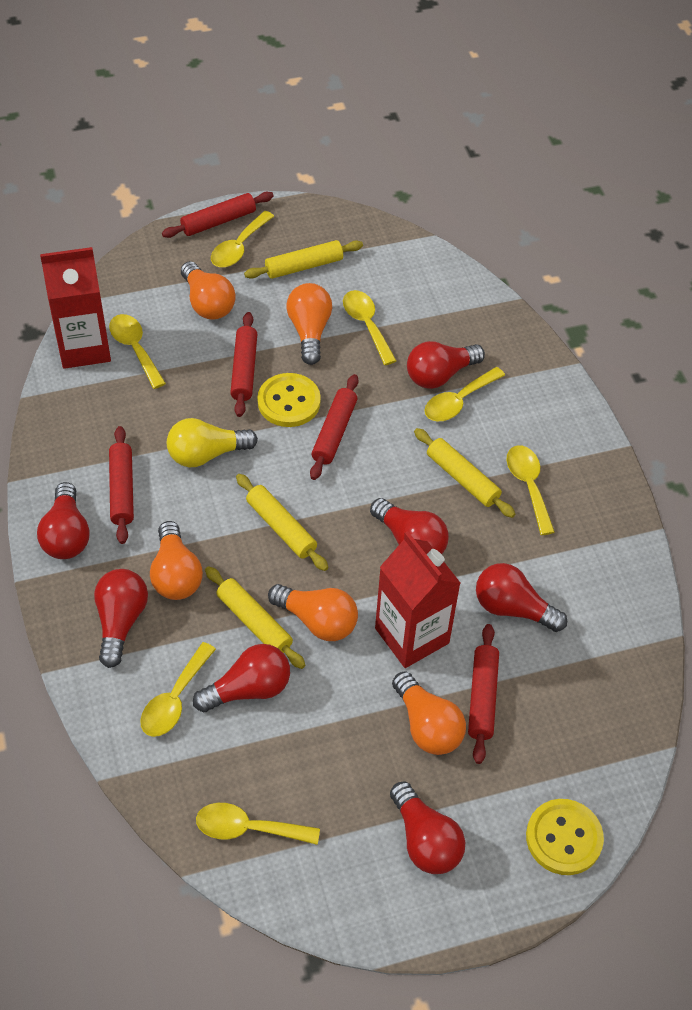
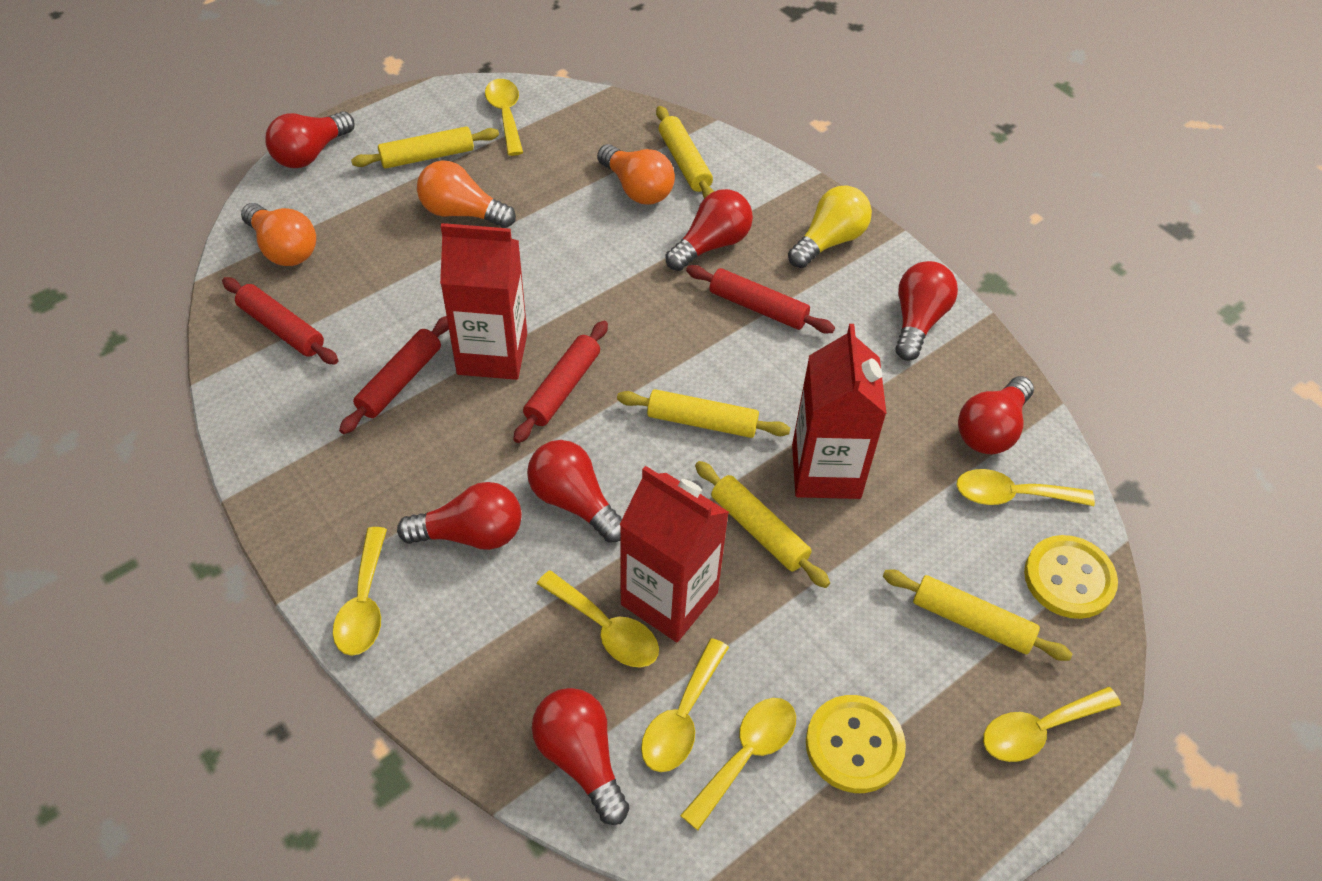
orange light bulb: [150,521,203,600] [181,261,236,320] [268,584,358,641] [286,283,332,365] [392,671,466,755] = 5 -> [241,203,316,266] [417,160,516,228] [597,144,675,205] = 3
red carton: [40,247,111,369] [375,531,460,668] = 2 -> [440,223,527,380] [619,466,729,642] [792,324,887,499] = 3
red rolling pin: [109,426,134,544] [162,192,274,238] [230,312,257,417] [310,374,358,480] [468,624,499,764] = 5 -> [222,277,338,365] [339,316,449,434] [513,321,608,443] [686,265,835,334] = 4
yellow rolling pin: [205,566,305,669] [236,474,328,571] [244,240,363,279] [414,428,515,518] = 4 -> [351,127,499,169] [617,389,790,438] [656,106,714,198] [695,461,830,588] [883,569,1072,661] = 5

